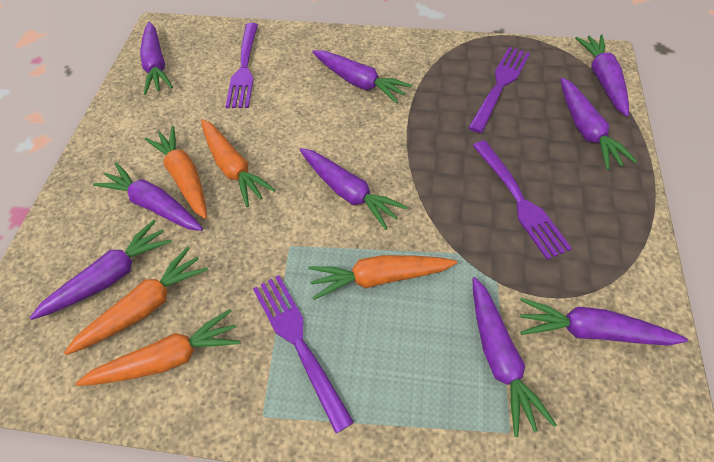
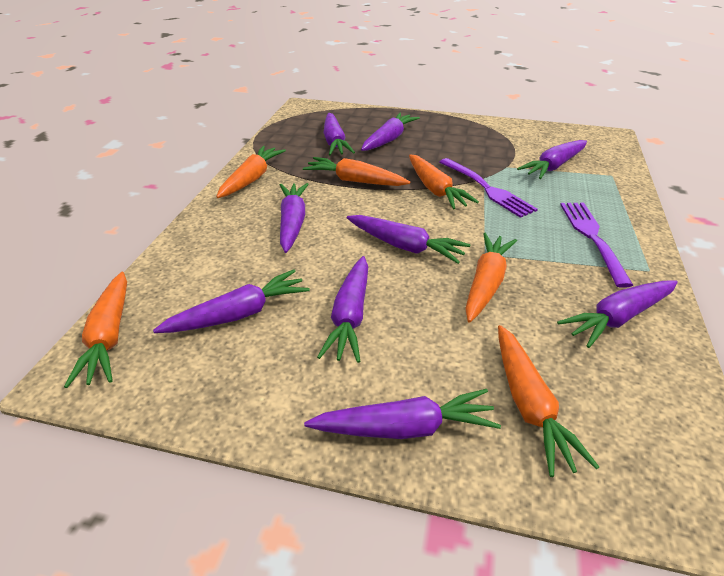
orange carrot: [64,247,208,355] [76,309,240,386] [145,126,207,219] [201,119,276,207] [308,255,457,300] = 5 -> [64,272,127,388] [216,146,286,198] [303,157,410,186] [409,154,479,210] [465,233,517,323] [498,325,599,477] = 6
purple fork: [225,23,258,108] [253,275,354,433] [468,47,530,133] [473,140,572,260] = 4 -> [439,158,538,218] [560,203,633,288] = 2

